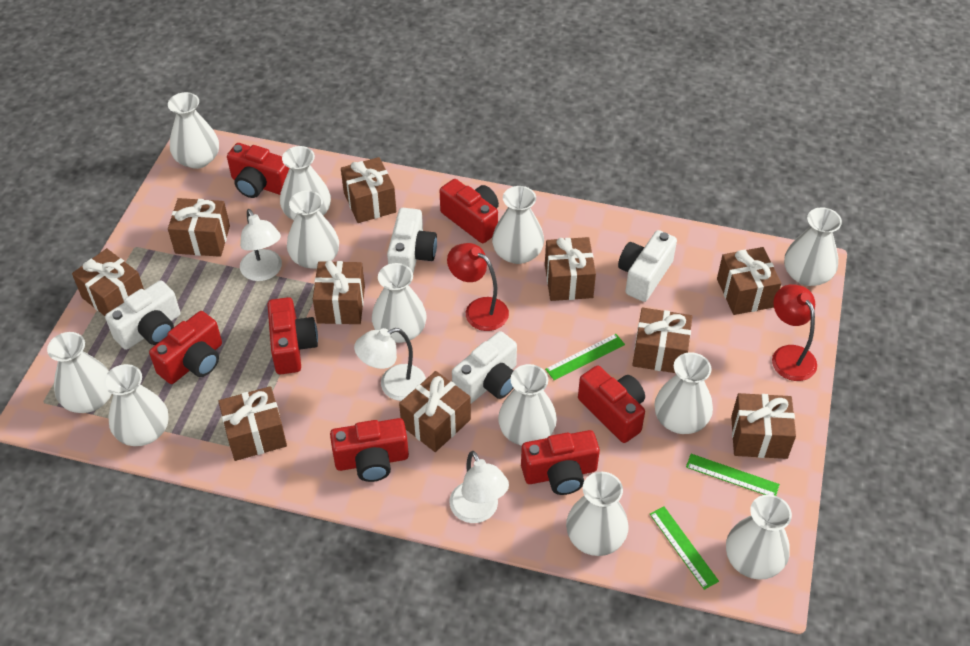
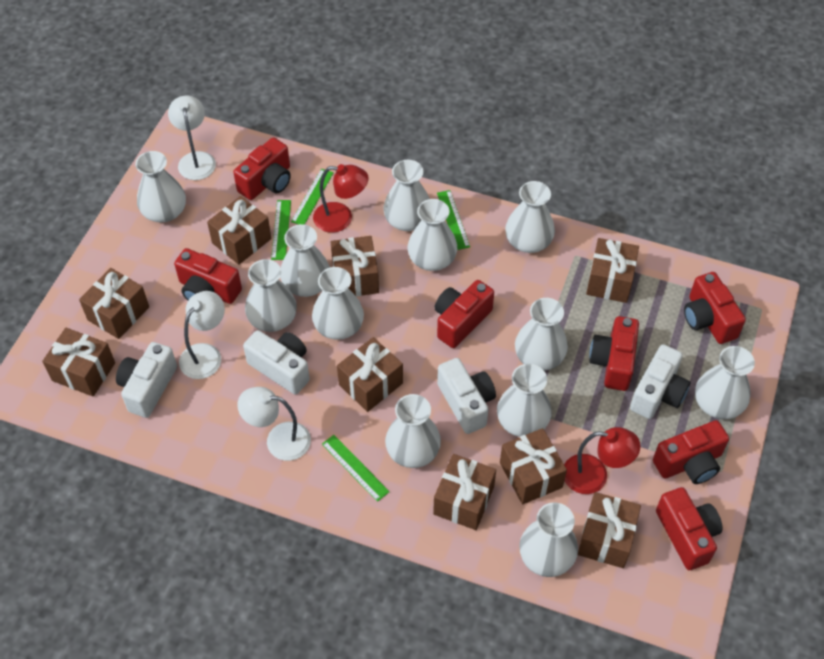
brown gift: [72,248,144,316] [168,198,230,257] [218,386,287,461] [313,260,365,324] [341,157,396,223] [399,371,471,452] [545,237,596,301] [632,308,692,373] [717,247,781,315] [731,393,796,459] = 10 -> [42,328,115,397] [79,268,149,339] [207,196,271,265] [331,236,379,297] [337,337,403,412] [433,454,496,530] [500,428,567,504] [578,492,641,568] [586,238,639,303] = 9
green ruler: [545,334,625,380] [650,506,719,590] [686,454,780,496] = 3 -> [271,200,291,260] [291,169,334,225] [322,435,390,502] [437,190,470,250] = 4

